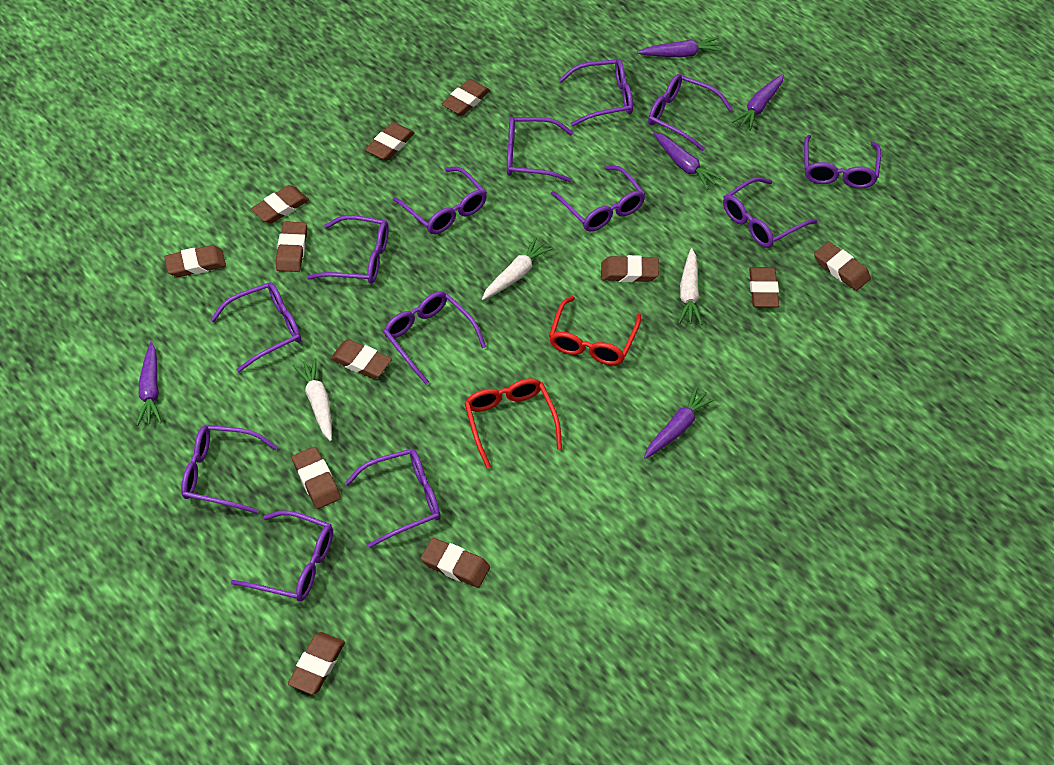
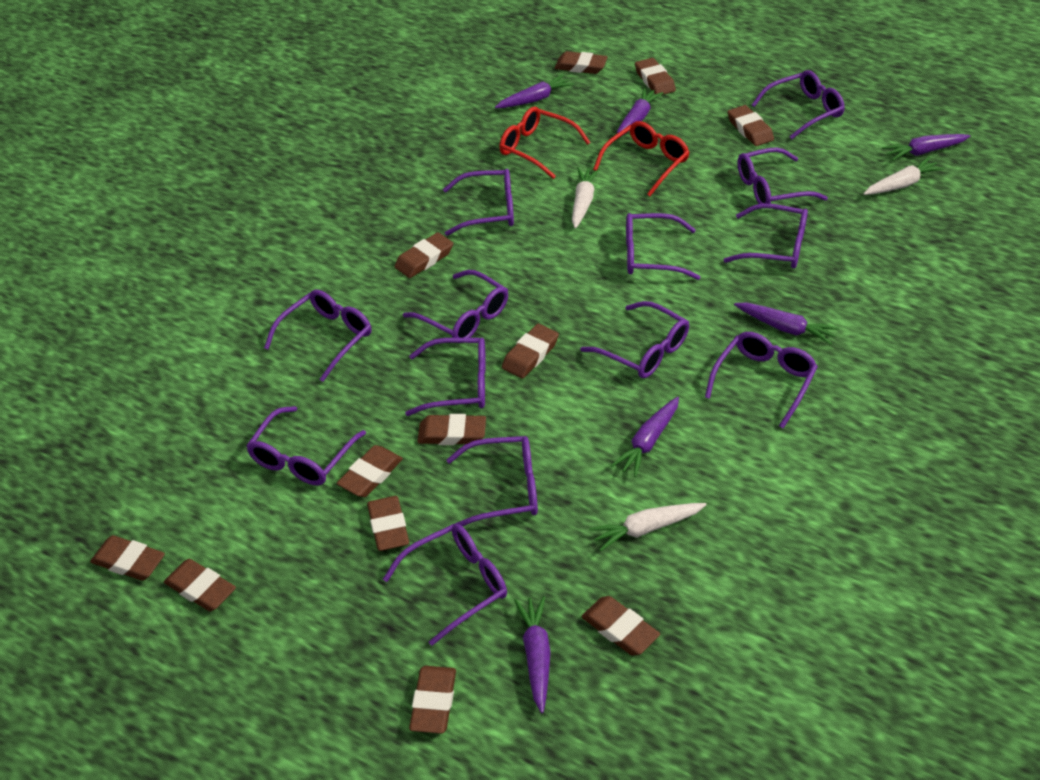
purple carrot: [136,342,162,426] [637,37,723,58] [644,386,716,459] [653,132,723,190] [732,74,784,131] = 5 -> [495,75,574,108] [514,596,551,713] [611,397,679,477] [617,88,663,136] [734,303,839,345] [882,134,970,161] = 6

